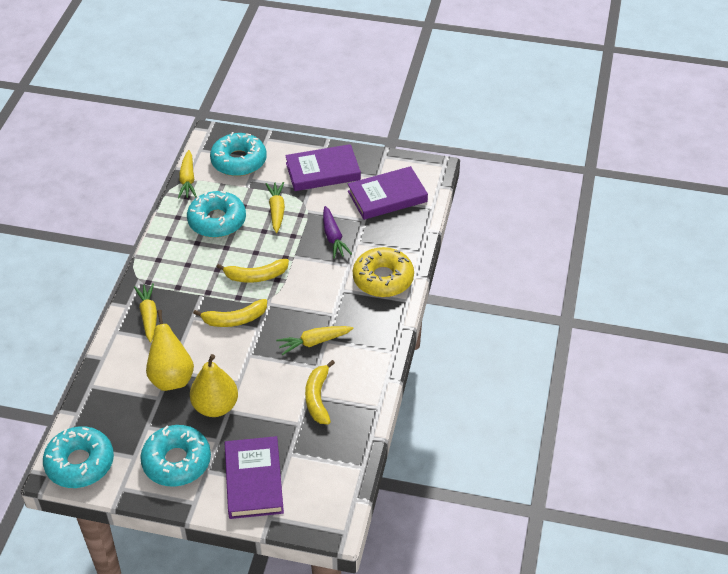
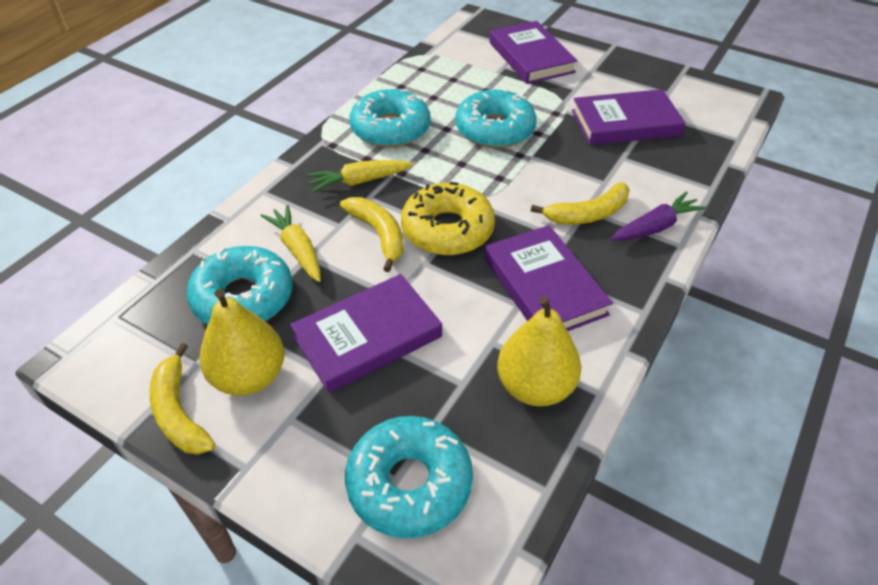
purple book: [225,436,284,519] [285,144,361,191] [348,166,428,220] = 3 -> [290,274,442,393] [484,225,613,331] [489,21,578,84] [572,89,686,145] = 4
yellow carrot: [134,283,157,343] [178,150,197,199] [266,182,285,233] [276,326,354,355] = 4 -> [260,205,321,282] [307,160,413,193] = 2

